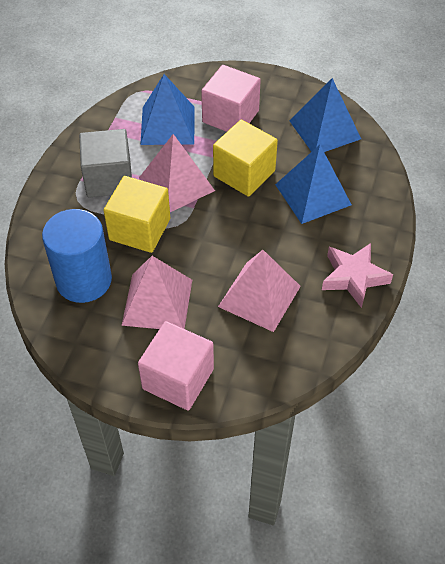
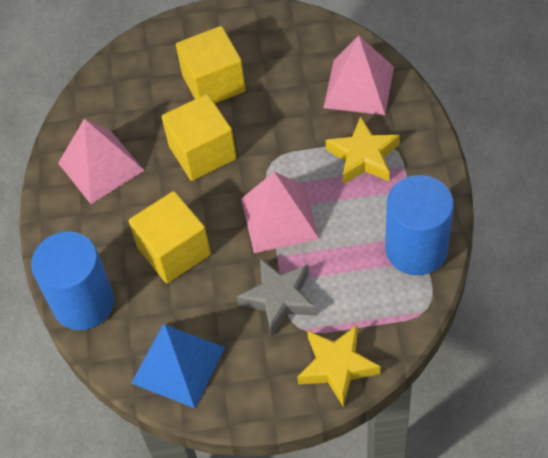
blue cylinder: [42,209,112,303] = 1 -> [31,231,114,330] [385,175,454,275] = 2
blue pyramid: [140,74,195,145] [275,145,352,224] [289,78,361,152] = 3 -> [131,324,225,408] = 1
grey cube: [79,129,132,197] = 1 -> none = 0
grey star: none = 0 -> [237,259,316,335] = 1
pink cube: [138,321,214,411] [201,65,261,132] = 2 -> none = 0
pink star: [322,243,393,308] = 1 -> none = 0
yellow cube: [103,176,170,253] [213,119,278,197] = 2 -> [129,191,211,283] [162,94,237,181] [176,26,246,103] = 3
yellow star: none = 0 -> [297,325,381,407] [326,116,400,184] = 2

